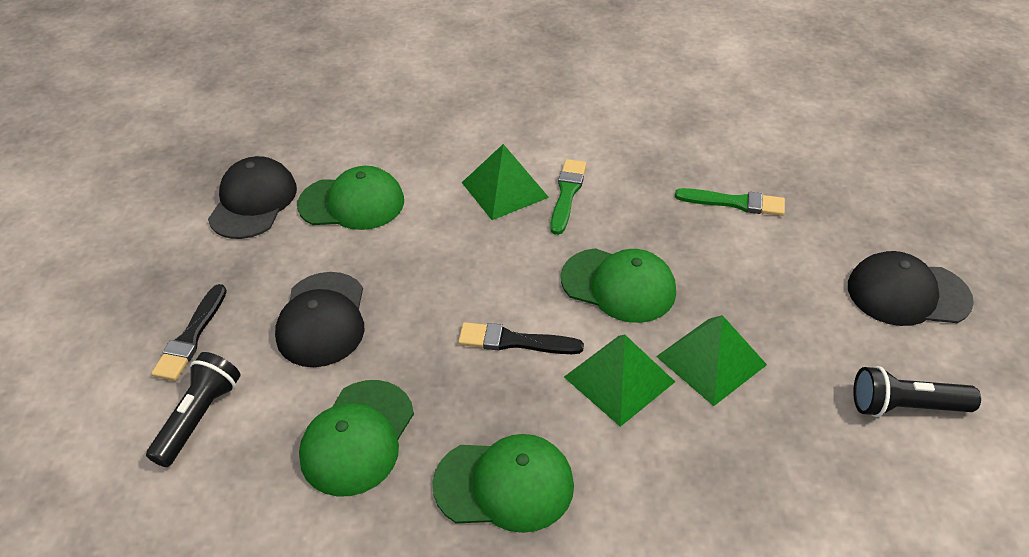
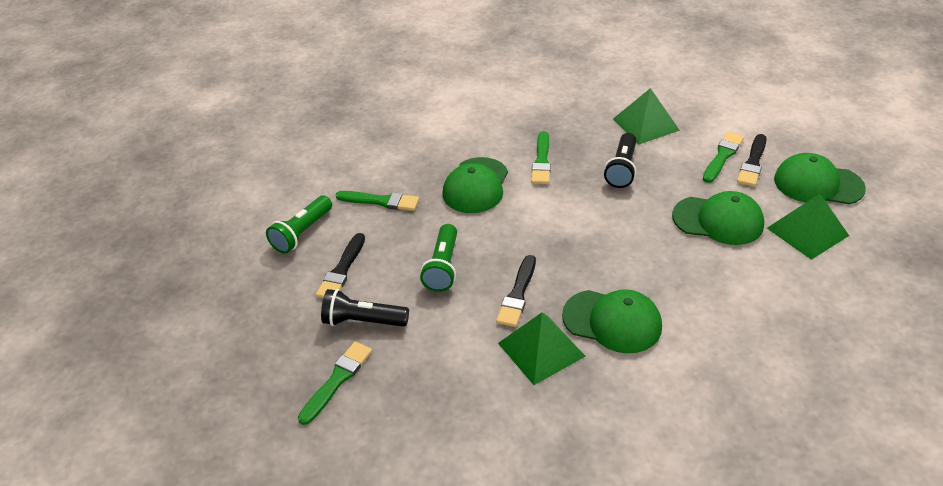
black brush: [151,284,227,381] [458,322,584,354] = 2 -> [316,233,365,298] [496,255,536,327] [737,134,767,187] = 3
black cap: [208,156,297,239] [275,272,364,367] [848,251,974,326] = 3 -> none = 0
green brush: [550,159,587,235] [675,188,785,216] = 2 -> [298,342,372,425] [336,191,419,211] [531,131,551,184] [703,132,744,183] = 4
green flashlight: none = 0 -> [266,195,332,254] [420,224,457,292] = 2

